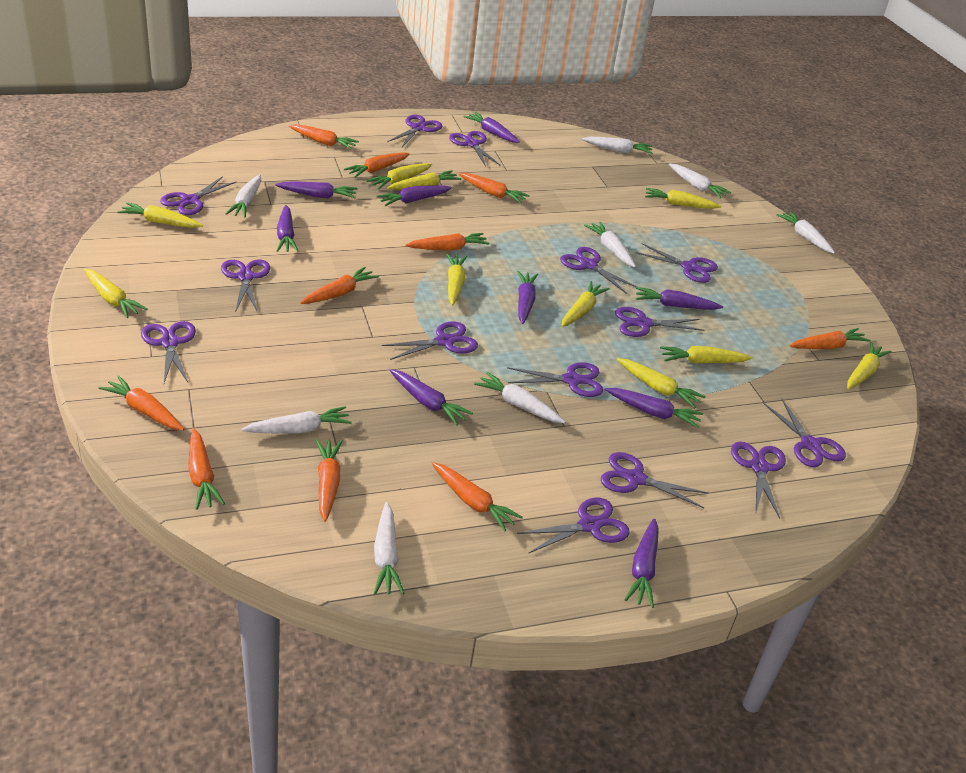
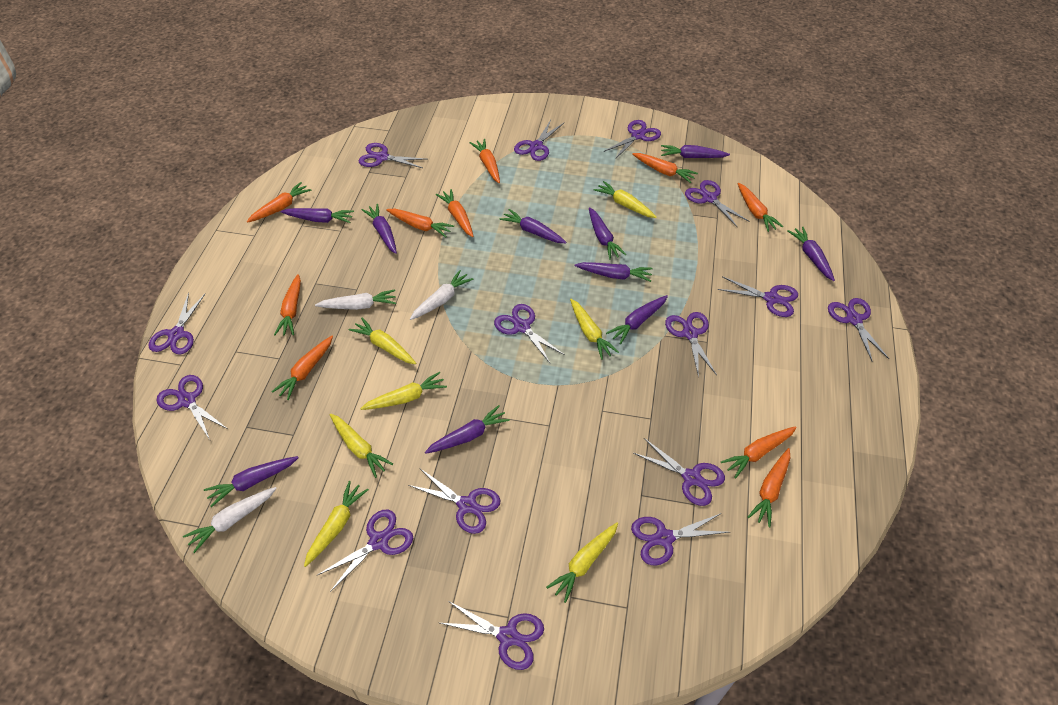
purple carrot: [275,182,357,198] [277,205,298,252] [377,185,452,206] [390,369,473,425] [463,112,520,143] [517,271,538,324] [605,388,703,428] [625,518,659,608] [636,287,723,310] = 9 -> [204,456,299,507] [281,208,354,223] [361,204,397,254] [425,405,510,454] [499,209,567,243] [575,262,653,282] [589,207,626,260] [606,295,668,345] [661,145,730,158] [788,226,835,281] = 10
purple scissors: [141,321,196,383] [160,176,236,215] [221,259,270,313] [382,321,478,360] [387,115,442,147] [449,131,501,167] [507,362,603,397] [517,498,630,554] [560,247,637,293] [600,452,708,508] [615,307,705,337] [635,243,718,283] [731,442,786,519] [763,398,846,467] = 14 -> [148,292,206,354] [157,375,228,440] [318,509,413,592] [358,143,425,168] [408,469,500,534] [440,601,544,670] [494,304,565,364] [514,120,564,161] [603,120,661,159] [631,513,729,566] [633,438,725,506] [665,312,717,378] [685,180,749,228] [718,276,798,317] [828,298,889,362] = 15
white carrot: [225,175,261,218] [241,406,352,433] [373,502,404,594] [474,372,565,423] [582,137,653,154] [584,222,636,267] [669,163,731,198] [776,211,835,253] = 8 -> [183,487,277,553] [315,289,396,310] [410,270,473,320] = 3
yellow carrot: [84,269,147,318] [117,202,203,228] [367,163,432,189] [388,170,461,190] [446,254,467,306] [561,281,610,327] [617,358,706,409] [645,188,721,209] [660,346,753,363] [847,342,892,389] = 10 -> [304,481,369,567] [330,414,393,478] [348,318,416,364] [360,372,447,410] [546,523,618,603] [570,299,619,360] [594,181,657,218] = 7

